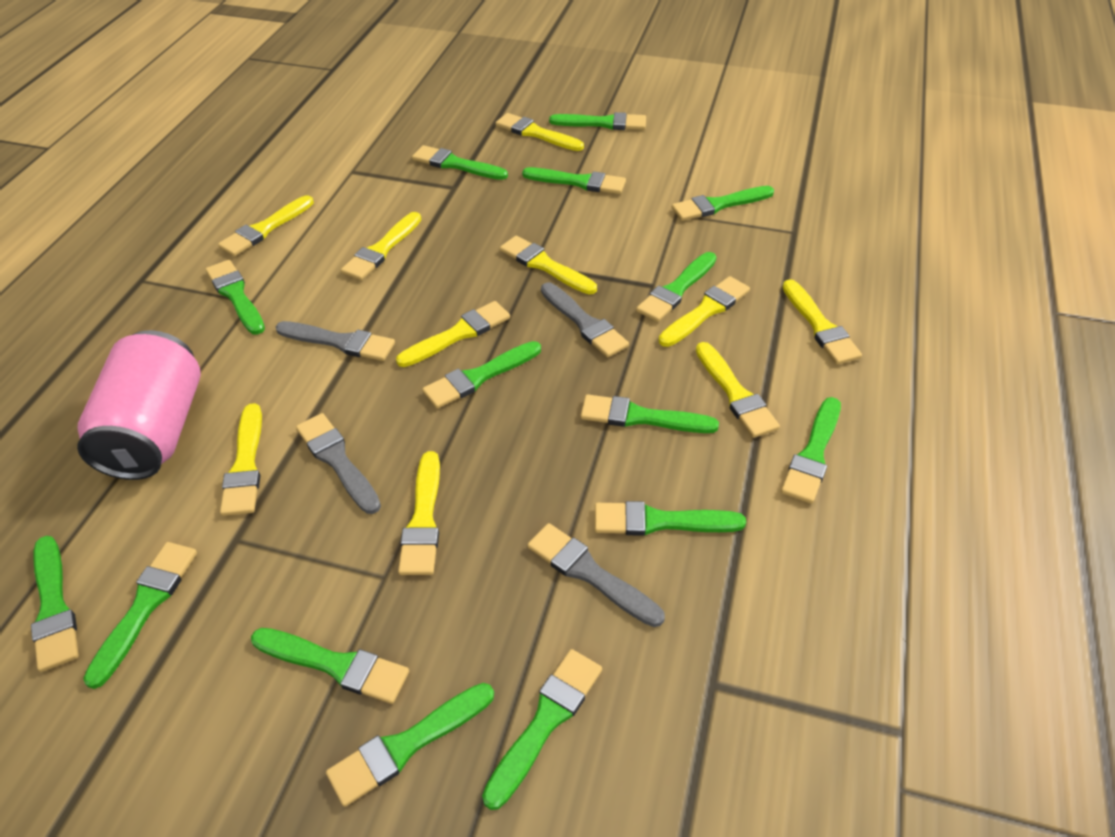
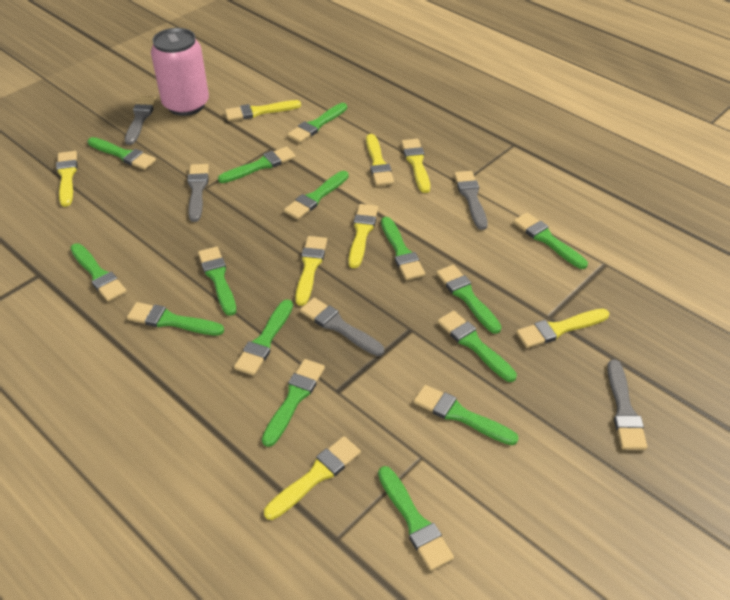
grey brush: [276,321,395,361] [296,413,381,514] [527,523,665,627] [541,283,629,358] = 4 -> [125,96,157,145] [187,164,209,222] [300,298,384,356] [454,171,488,230] [607,360,647,450] = 5
yellow brush: [218,195,314,256] [220,403,262,516] [341,212,421,280] [396,301,510,367] [398,451,440,575] [495,113,584,151] [500,236,597,294] [659,276,750,347] [696,342,780,438] [783,279,862,364] = 10 -> [56,151,77,207] [225,100,301,121] [264,436,361,520] [295,236,327,306] [348,204,378,268] [366,134,394,186] [401,139,430,193] [516,309,609,348] = 8

